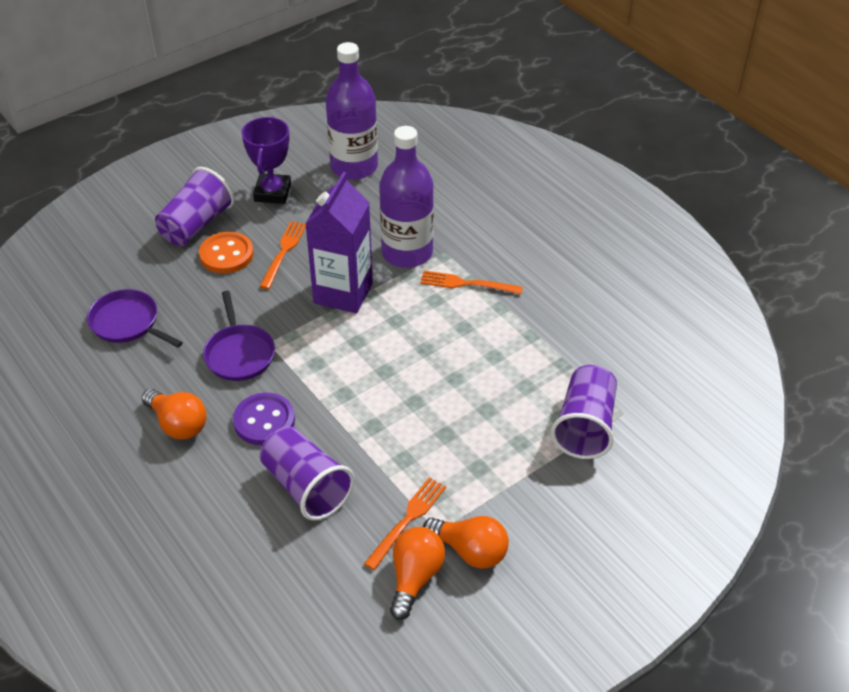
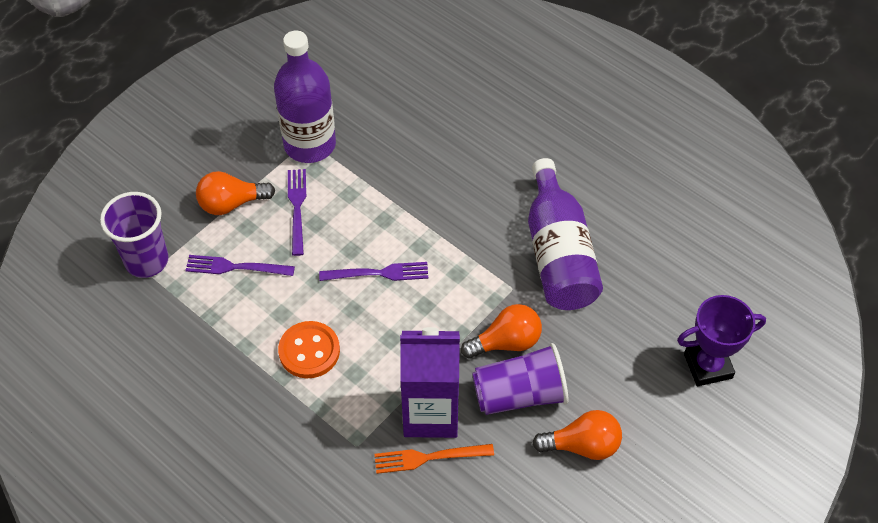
orange fork: [259,221,306,289] [364,477,446,570] [420,270,523,294] = 3 -> [375,444,494,474] = 1
purple button: [233,393,295,445] = 1 -> none = 0
purple cup: [155,167,234,246] [260,426,355,521] [551,365,617,459] = 3 -> [100,192,169,278] [472,343,568,415] = 2
purple fork: none = 0 -> [185,255,295,276] [288,169,306,256] [319,262,428,281] = 3
purple pan: [87,289,183,348] [203,291,275,381] = 2 -> none = 0

